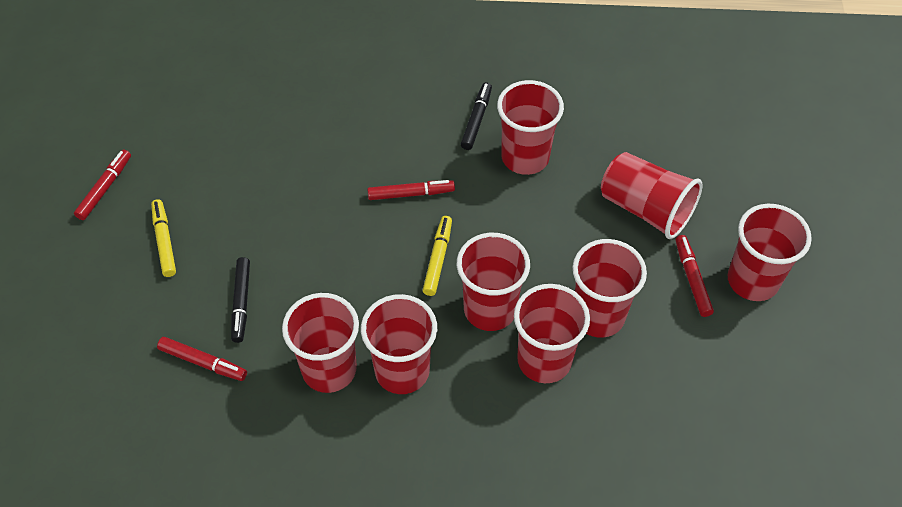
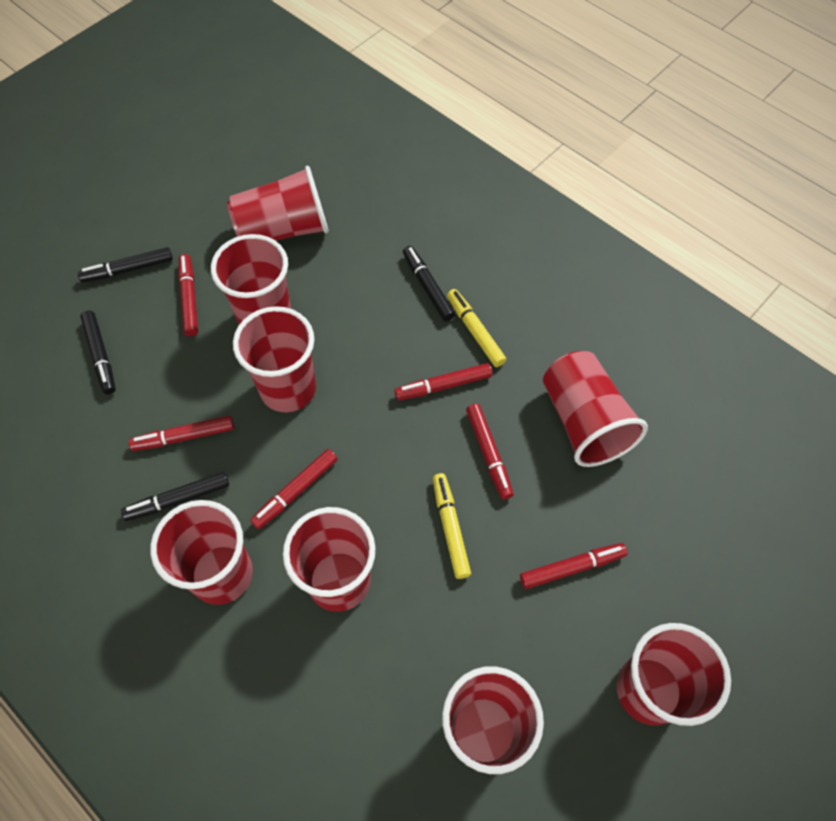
black marker: [231,257,250,343] [461,82,492,150] = 2 -> [77,247,173,282] [80,311,116,394] [121,472,229,521] [403,246,455,321] = 4
red marker: [74,150,131,220] [157,337,247,381] [367,180,455,200] [675,235,714,317] = 4 -> [129,415,234,451] [178,254,198,336] [250,449,338,530] [395,363,492,401] [466,404,514,500] [520,543,628,589] = 6

